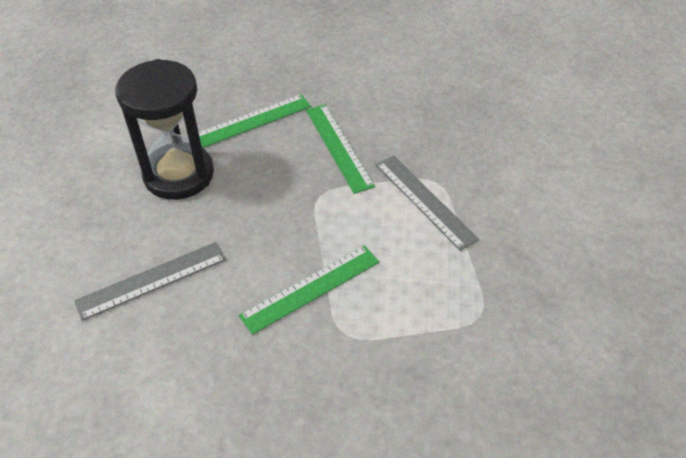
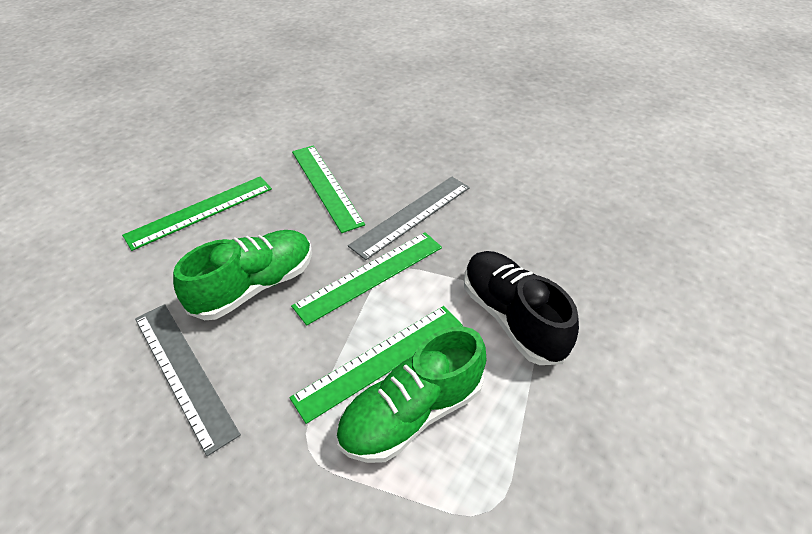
black hourglass: [115,59,214,200] = 1 -> none = 0
black shoe: none = 0 -> [464,251,579,365] = 1
green ruler: [199,94,311,148] [239,245,379,335] [306,104,375,194] = 3 -> [122,176,272,251] [289,306,463,424] [291,232,442,326] [292,146,365,233] = 4
green shoe: none = 0 -> [173,230,312,320] [336,327,486,463] = 2

